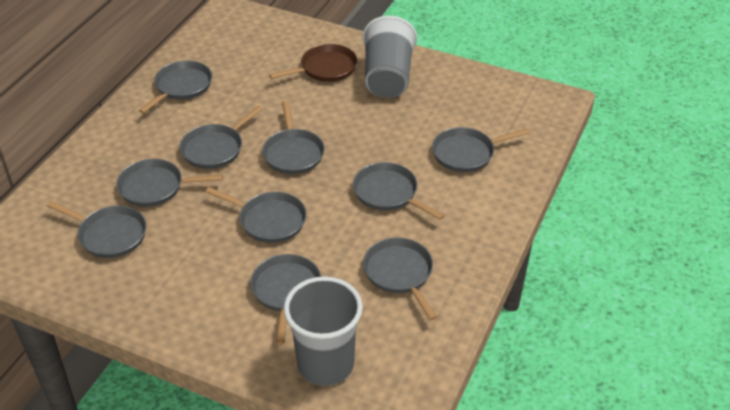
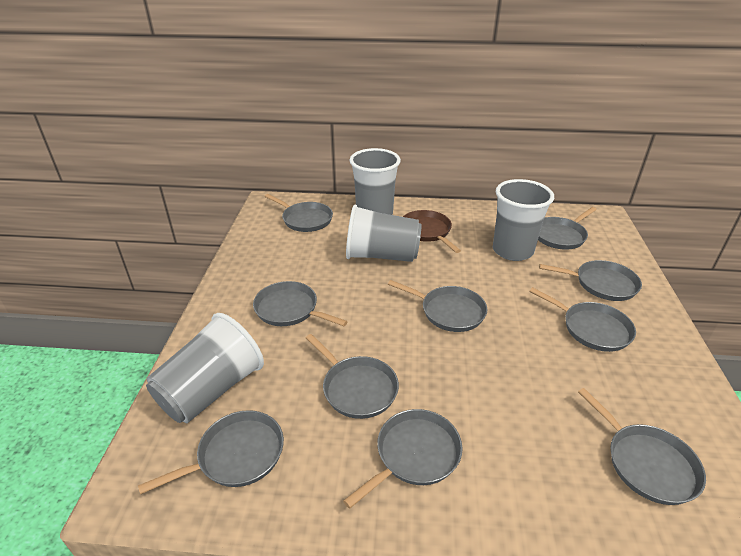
grey cup: [284,276,363,386] [362,16,417,98] = 2 -> [146,313,264,423] [346,204,422,262] [350,148,401,215] [493,179,554,261] = 4

